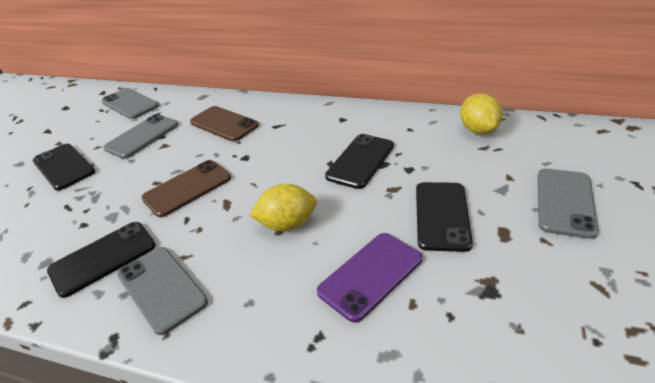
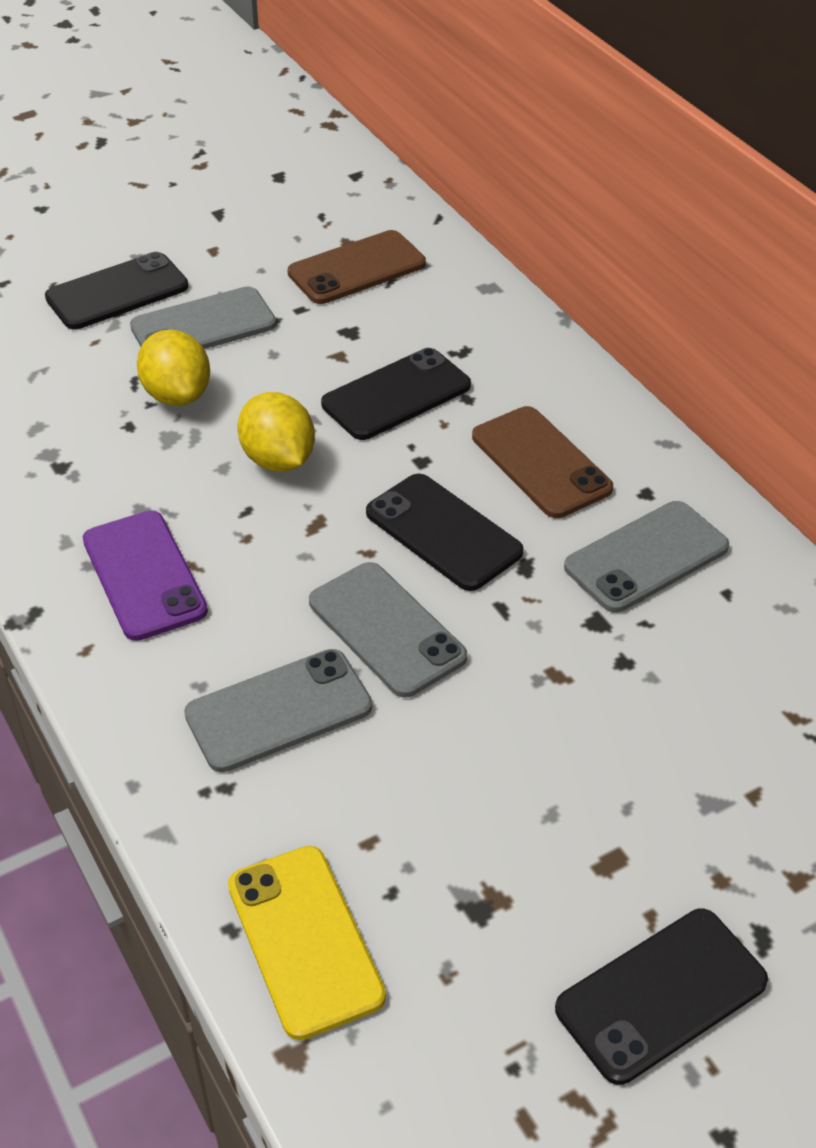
yellow phone: none = 0 -> [228,846,386,1040] = 1

